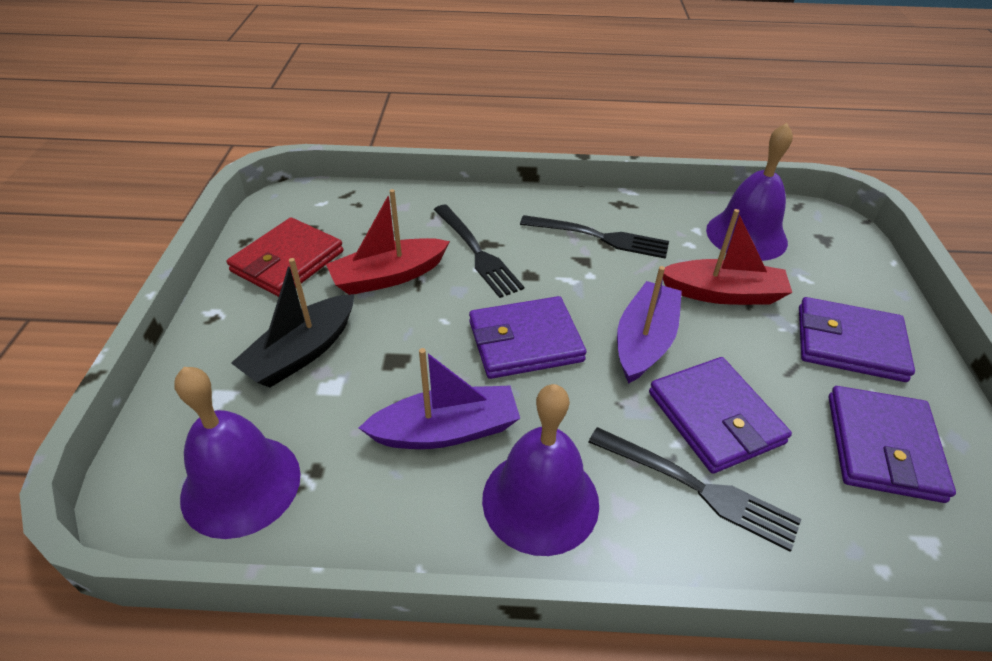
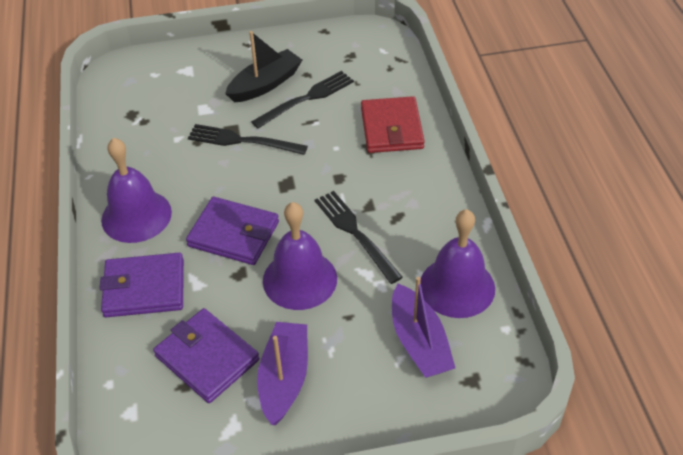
purple wallet: [469,296,587,379] [649,357,792,474] [799,297,915,382] [828,386,956,503] = 4 -> [99,253,184,317] [153,308,260,403] [186,197,279,265] = 3
red boat: [326,189,450,295] [663,209,792,305] = 2 -> none = 0

